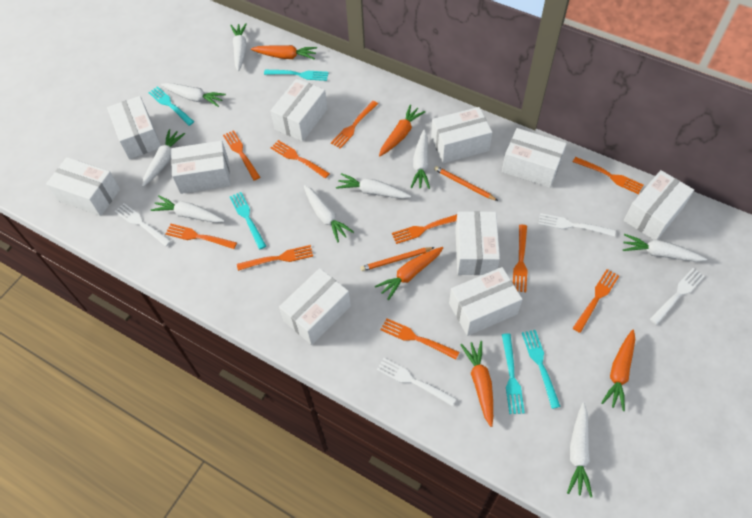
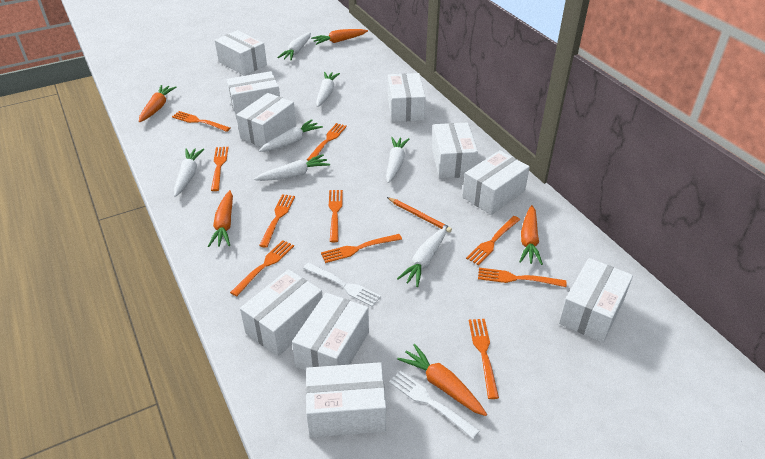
orange pencil: [360,247,435,271] [434,166,498,201] = 2 -> [387,197,452,233] = 1
turquoise fork: [148,86,194,126] [230,192,266,249] [264,70,329,81] [502,333,525,414] [522,330,561,409] = 5 -> none = 0
white carrot: [142,129,185,187] [151,196,225,223] [161,83,226,107] [230,23,247,71] [304,185,354,242] [336,173,411,199] [410,129,430,189] [567,403,592,497] [623,234,707,262] = 9 -> [174,148,204,197] [254,154,330,181] [259,119,323,152] [277,32,311,60] [316,72,340,107] [386,137,409,183] [397,227,446,287] = 7
white fork: [115,203,171,246] [377,358,456,406] [538,213,616,236] [650,268,705,325] = 4 -> [303,263,381,307] [389,371,479,439] = 2

